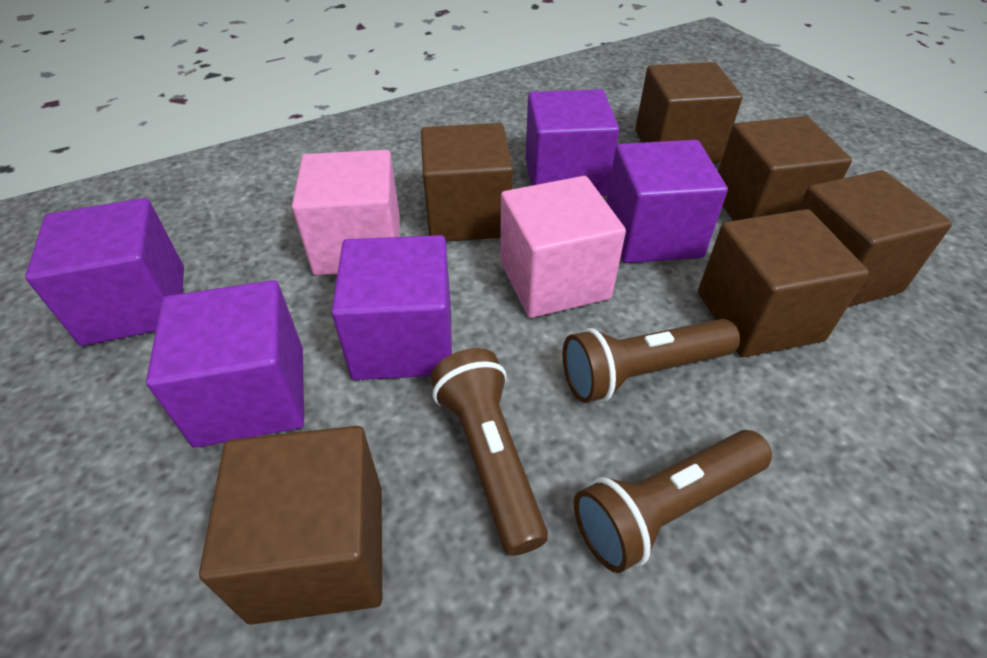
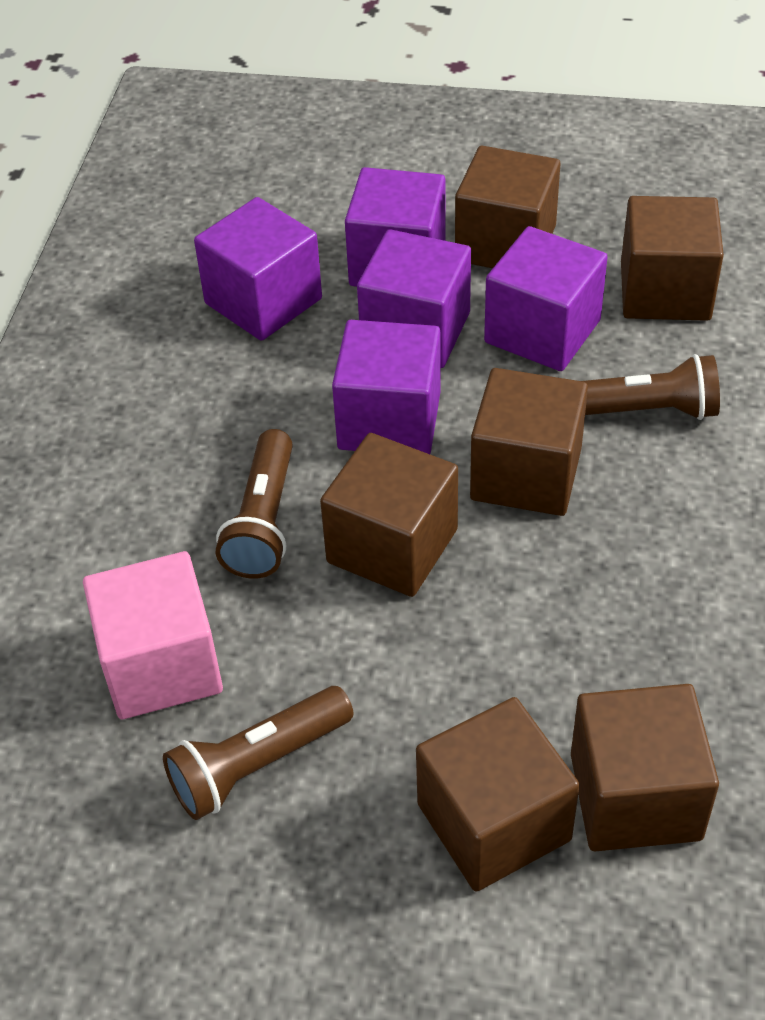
pink cube: [292,150,400,275] [500,176,626,318] = 2 -> [83,551,223,719] = 1

